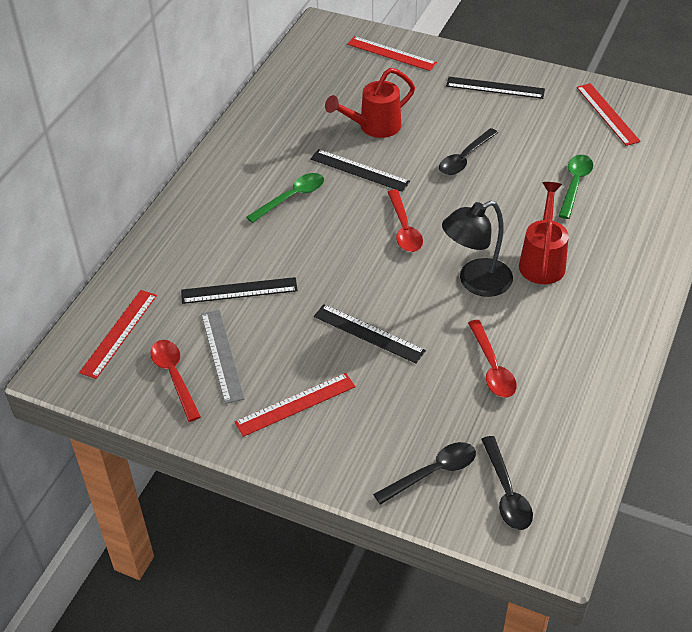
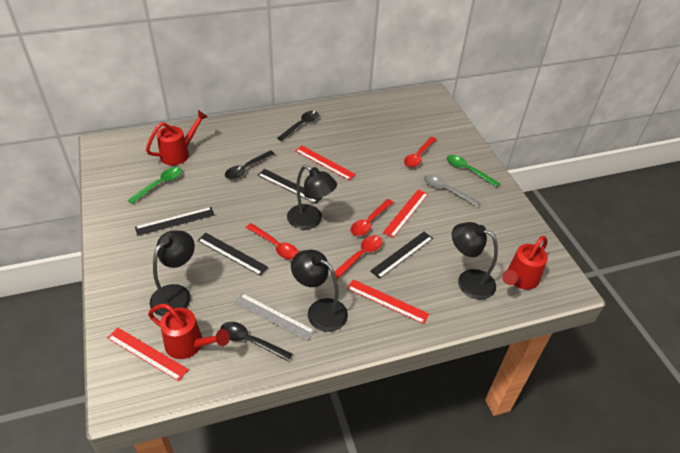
black lamp: [442,201,513,297] = 1 -> [150,230,195,316] [287,165,337,229] [291,250,348,332] [452,222,498,300] = 4
grey spoon: none = 0 -> [424,175,480,207] = 1
red spoon: [150,340,201,422] [388,189,423,252] [468,320,517,398] = 3 -> [246,223,299,260] [334,235,383,279] [351,199,394,236] [404,137,437,167] = 4
red watering can: [325,68,415,138] [519,182,569,284] = 2 -> [146,110,208,165] [148,304,230,359] [502,236,548,290] = 3

